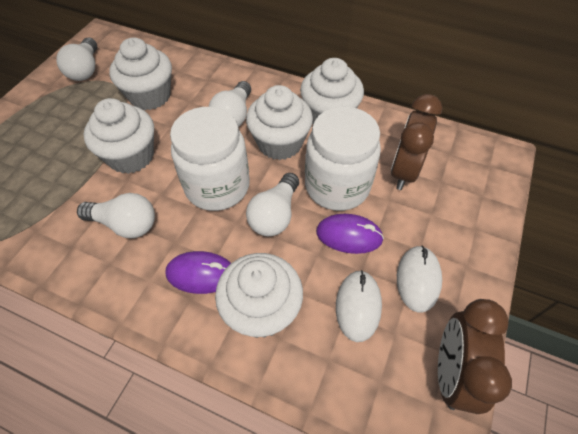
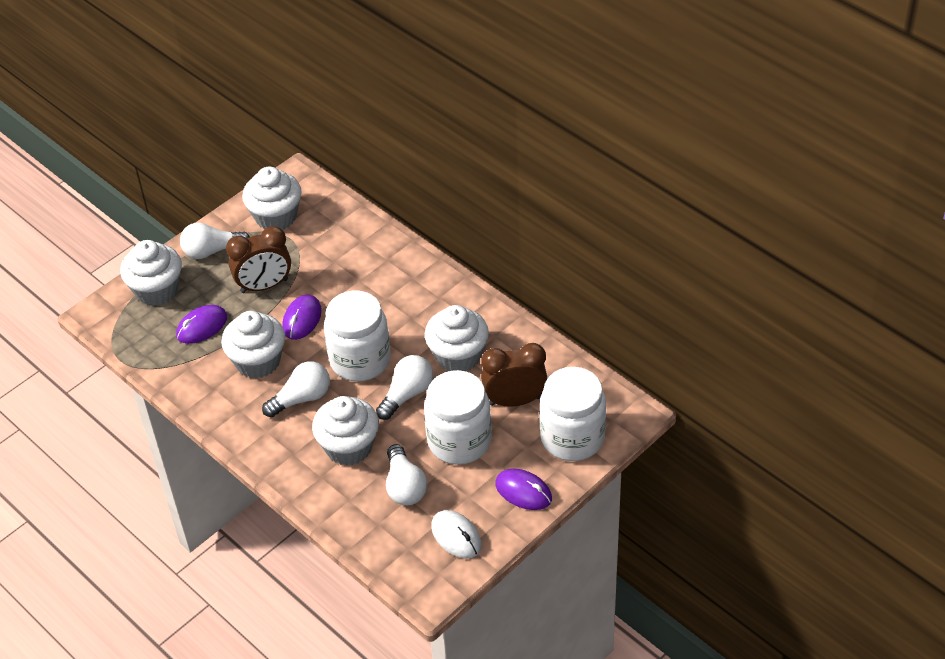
purple mouse: [166,251,231,294] [316,214,384,254] = 2 -> [176,305,227,344] [282,295,322,340] [495,469,552,510] = 3
white jar: [170,107,250,211] [305,107,381,211] = 2 -> [324,291,391,381] [424,370,492,465] [539,367,606,461] = 3
white mouse: [336,270,382,342] [397,246,442,312] = 2 -> [431,510,482,559] = 1

